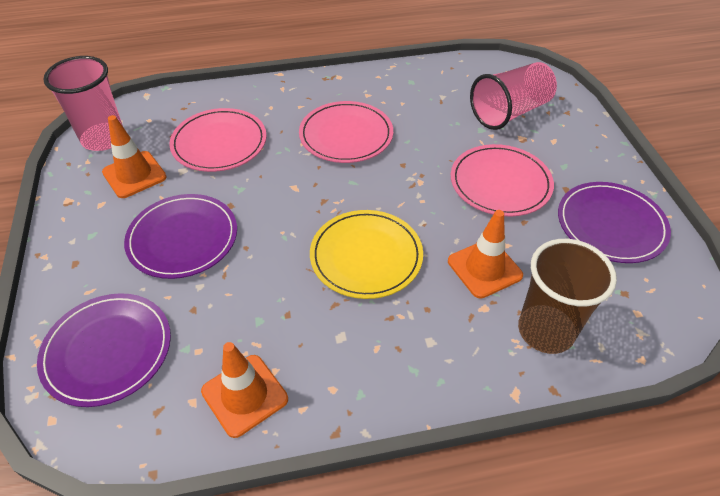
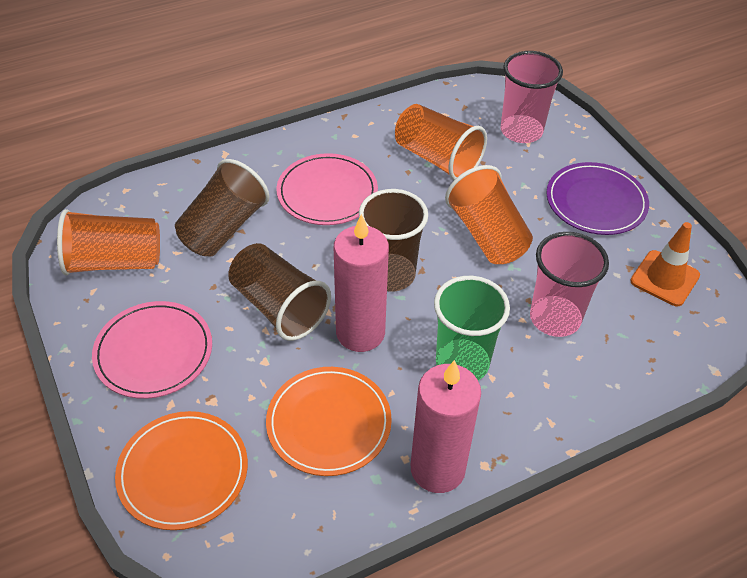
brown cup: [518,239,617,354] = 1 -> [175,159,269,257] [228,243,331,341] [359,189,428,292] = 3
green cup: none = 0 -> [434,276,510,380] = 1
orange cup: none = 0 -> [57,209,160,275] [395,104,487,180] [445,165,533,264] = 3
orange plate: none = 0 -> [115,411,248,530] [266,367,392,476] = 2
orange traffic cone: [102,115,167,198] [201,342,288,438] [448,210,523,299] = 3 -> [630,222,700,306] = 1
pink candle: none = 0 -> [334,214,389,352] [411,360,481,493] = 2
pink plate: [169,108,267,172] [299,101,393,163] [451,144,554,216] = 3 -> [92,301,212,399] [276,153,378,225] = 2
purple plate: [37,293,171,407] [124,194,237,279] [558,182,671,263] = 3 -> [546,162,649,235] = 1
yellow plate: [310,210,423,299] = 1 -> none = 0

